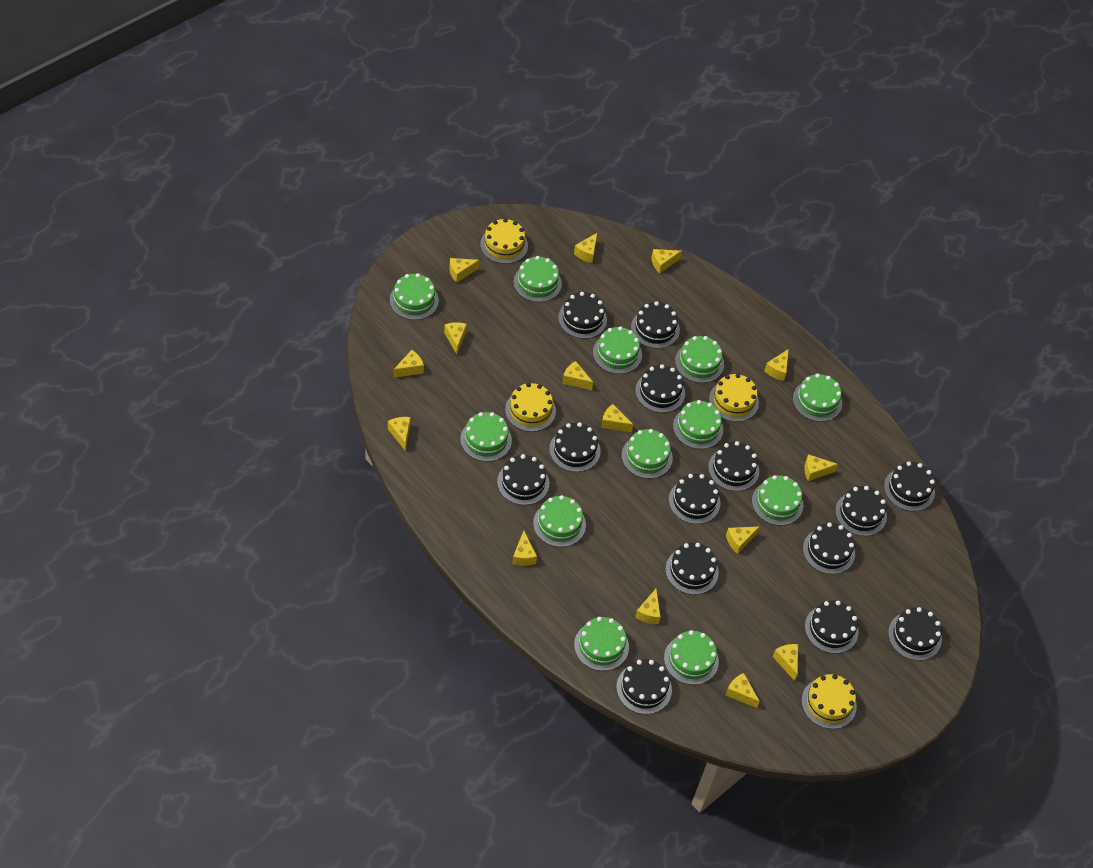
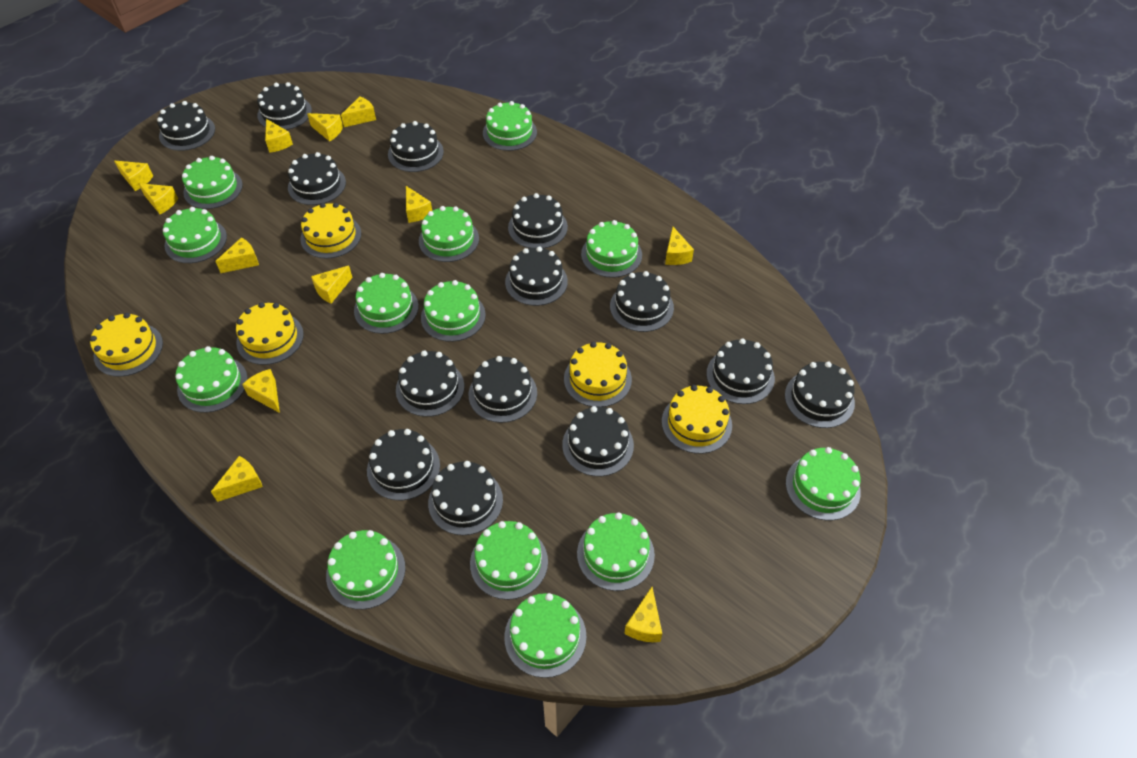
green cake: [390,273,439,320] [460,412,512,462] [514,256,562,302] [533,495,586,547] [574,617,629,671] [593,326,642,374] [622,429,673,479] [664,630,719,685] [673,400,723,449] [675,336,724,383] [752,475,803,526] [793,374,842,422] = 12 -> [163,207,227,263] [175,346,248,413] [182,156,243,209] [326,530,405,609] [354,273,419,334] [419,206,479,262] [421,280,486,342] [470,521,548,600] [483,101,537,151] [504,593,587,678] [577,513,655,591] [581,220,642,278] [786,447,861,520] = 13
yellow cake: [480,218,528,264] [505,383,556,432] [709,374,759,422] [801,674,857,729] = 4 -> [90,313,163,377] [236,302,304,365] [300,203,361,259] [564,342,632,407] [662,385,732,454] = 5
yellow cheese: [388,417,411,451] [393,350,424,378] [444,322,467,354] [450,258,480,283] [512,531,537,566] [562,361,593,390] [574,233,597,263] [601,404,633,432] [635,589,661,624] [651,249,682,273] [726,526,760,554] [726,673,760,708] [764,349,789,381] [773,644,798,681] [804,454,838,481] = 15 -> [114,160,153,191] [138,183,178,214] [211,456,263,502] [215,238,259,273] [242,369,280,413] [265,119,293,153] [307,113,343,142] [311,266,353,303] [341,96,376,127] [406,186,432,223] [624,587,662,642] [665,227,694,265] = 12

